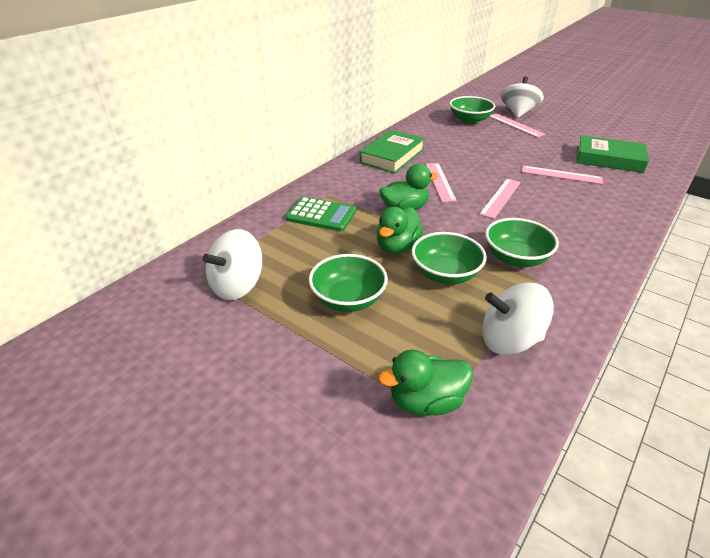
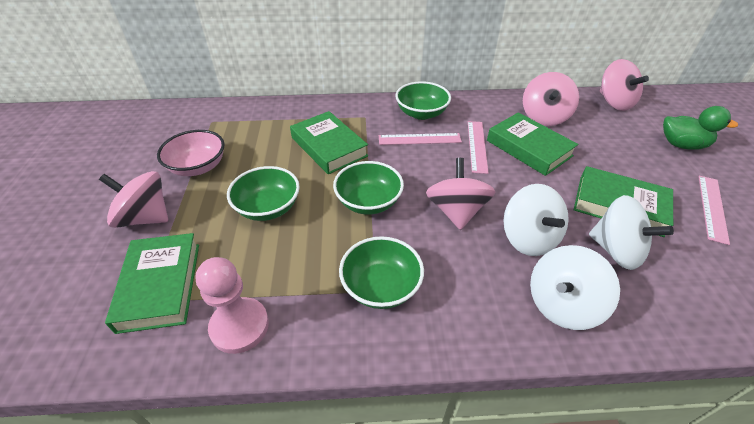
green book: [360,130,425,173] [576,135,649,173] = 2 -> [105,233,199,334] [290,111,368,174] [487,112,578,176] [574,166,673,237] = 4
green calculator: [286,197,356,231] = 1 -> none = 0
green duck: [377,207,424,254] [378,350,473,416] [379,164,439,210] = 3 -> [663,106,738,150] = 1
pink bowl: none = 0 -> [157,130,225,176] = 1
pink pawn: none = 0 -> [196,257,269,354] = 1
pink ruler: [425,163,457,202] [479,179,521,219] [489,113,546,138] [522,166,603,184] = 4 -> [379,133,462,145] [468,121,488,174] [698,176,730,245] = 3
pink spinning top: none = 0 -> [99,171,168,228] [426,158,495,230] [523,72,579,126] [600,59,649,111] = 4

